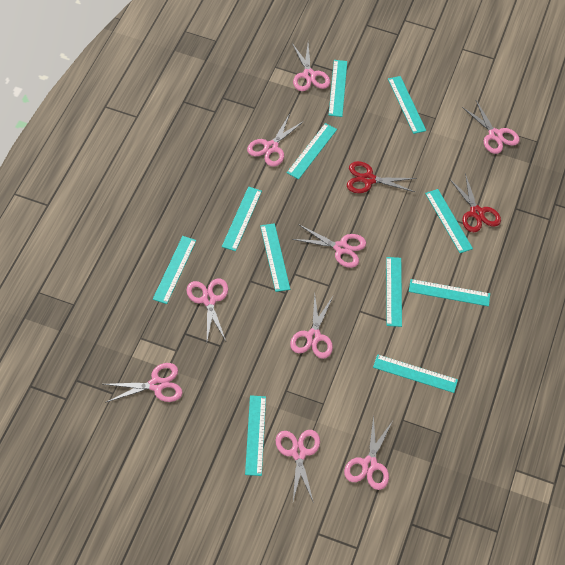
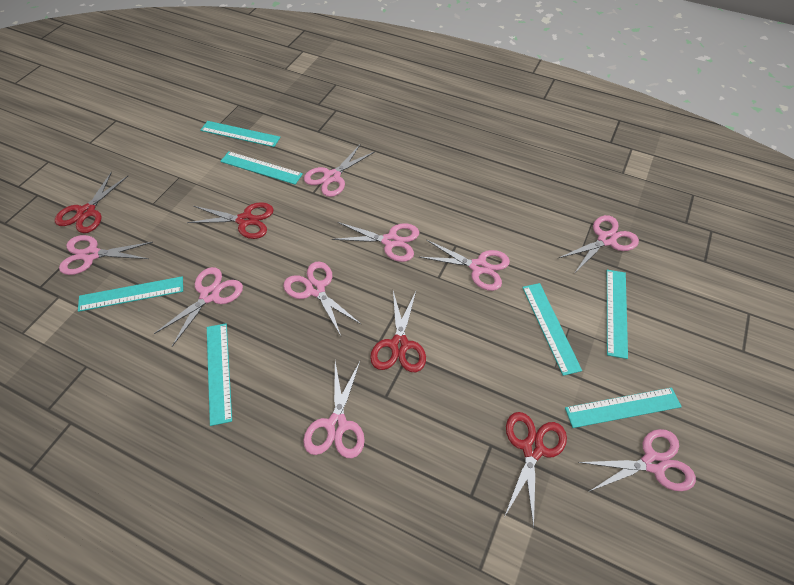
red scissors: [347,161,416,193] [449,173,501,232] = 2 -> [55,171,128,233] [187,202,274,239] [370,291,426,372] [504,412,567,528] = 4
turquoise ruler: [153,236,196,304] [222,187,262,251] [245,395,266,476] [260,223,290,292] [287,123,337,179] [329,60,347,117] [373,354,458,393] [386,257,402,327] [388,76,426,134] [409,279,490,306] [425,189,473,253] = 11 -> [78,276,183,312] [200,121,280,147] [207,323,232,426] [220,151,303,185] [522,283,582,376] [565,387,682,428] [607,270,628,359] = 7

